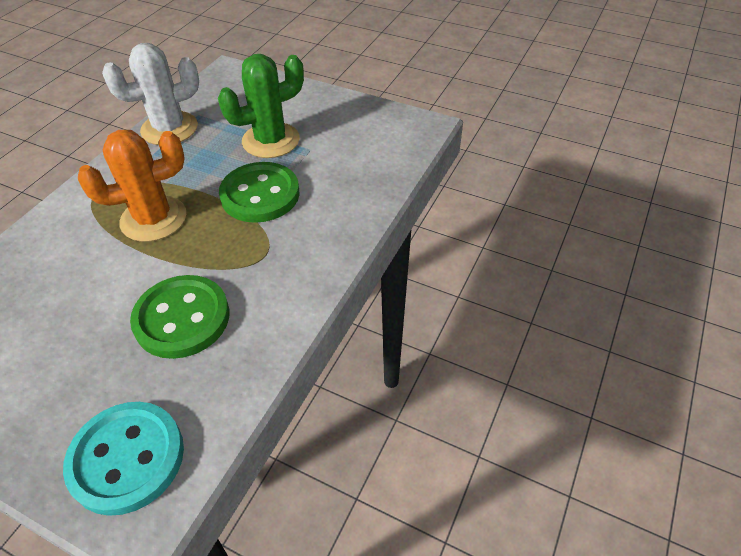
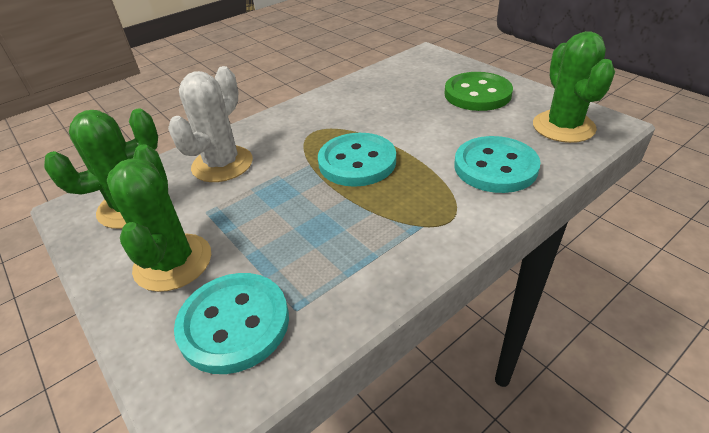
green button: [130,275,230,359] [219,162,300,223] = 2 -> [444,72,513,111] = 1
green cactus: [218,54,304,158] = 1 -> [44,108,158,229] [107,144,211,292] [533,31,615,143] = 3
orange cactus: [78,130,186,242] = 1 -> none = 0
turquoise button: [63,402,184,516] = 1 -> [174,273,289,374] [318,133,396,187] [454,136,541,193] = 3

